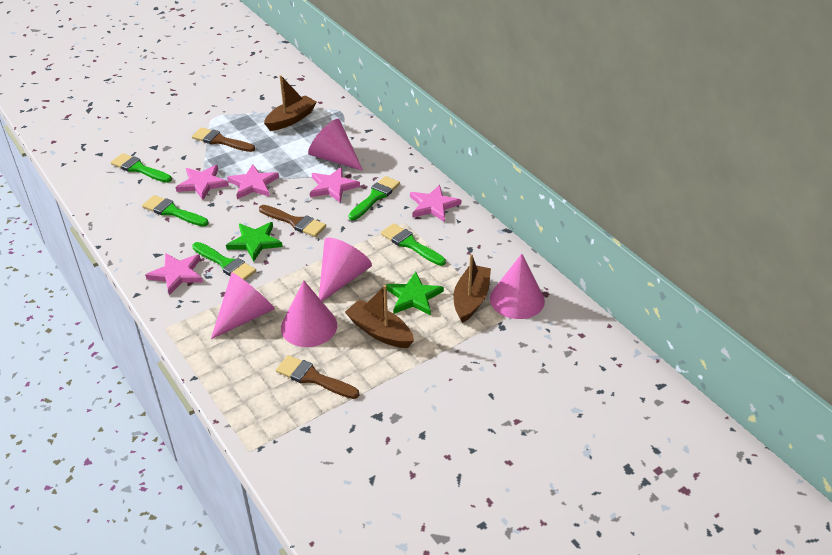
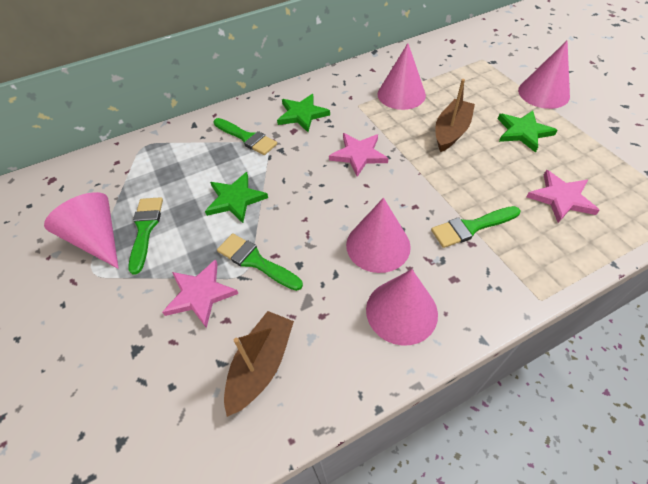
brown boat: [264,75,317,131] [345,285,414,348] [454,254,491,323] = 3 -> [224,311,294,417] [435,79,475,152] = 2
brown brush: [192,127,255,152] [259,205,326,237] [276,355,359,399] = 3 -> none = 0
green brush: [111,153,172,183] [142,195,208,227] [192,242,256,280] [349,176,400,220] [381,223,446,266] = 5 -> [128,197,163,275] [213,118,277,155] [217,233,303,291] [431,206,520,248] = 4
green star: [226,222,283,262] [385,272,444,316] = 2 -> [205,172,268,223] [277,94,330,132] [498,110,558,153] = 3
pink star: [145,253,203,295] [176,165,229,200] [227,164,279,199] [310,167,360,203] [410,185,461,222] = 5 -> [162,259,239,328] [329,133,389,177] [526,170,600,223] = 3

